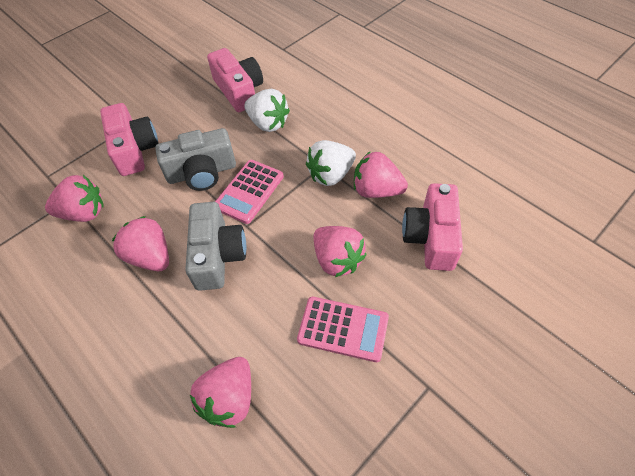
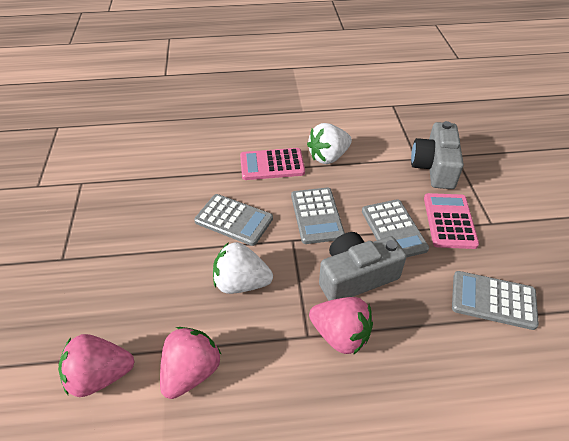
grey calculator: none = 0 -> [194,194,273,246] [291,188,345,244] [362,199,429,257] [452,271,539,330] = 4
pink camera: [100,103,159,176] [207,48,263,112] [402,183,463,271] = 3 -> none = 0
pink strawberry: [45,175,104,222] [112,216,169,271] [190,357,251,428] [313,226,367,277] [354,151,408,198] = 5 -> [58,334,135,397] [160,327,222,399] [309,297,373,355] = 3

